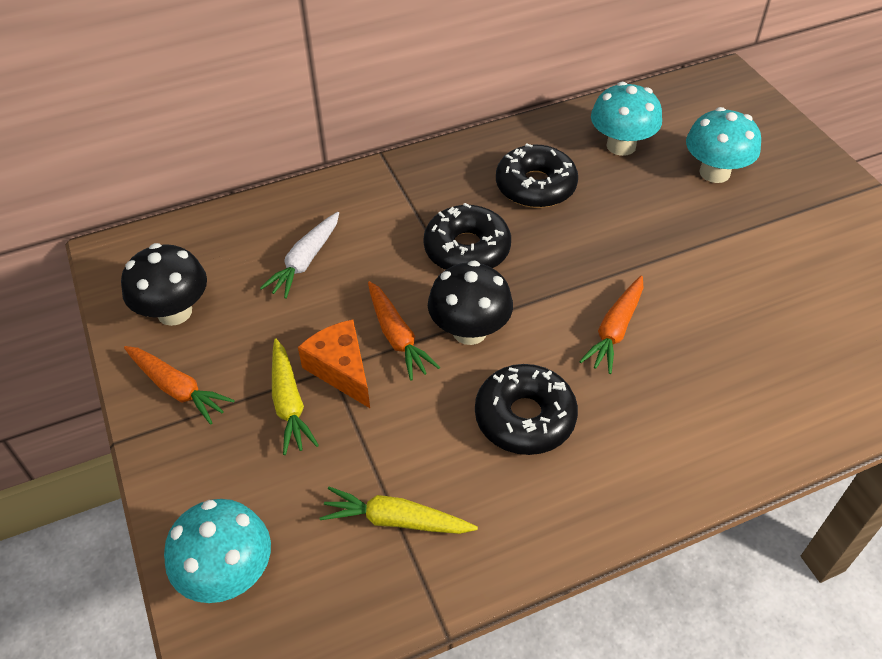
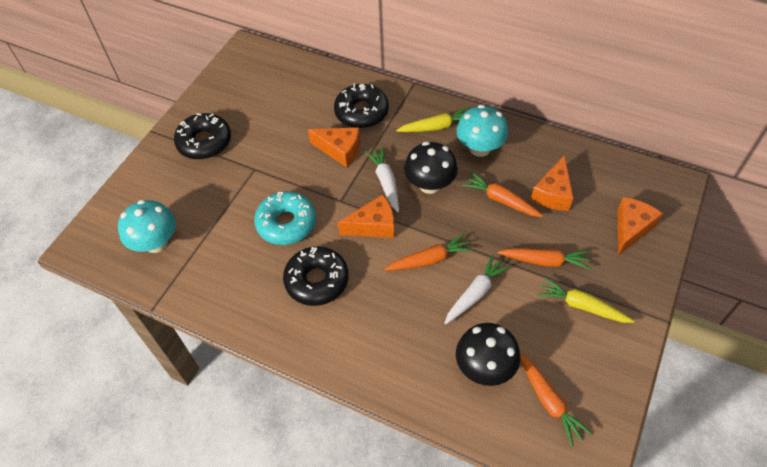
orange carrot: [124,346,235,424] [368,281,440,381] [579,275,643,374] = 3 -> [384,234,473,271] [462,172,543,217] [498,248,591,269] [520,353,592,446] = 4
orange cheese: [298,319,370,408] = 1 -> [308,128,360,167] [338,194,395,238] [531,155,574,211] [617,197,663,256] = 4
turquoise donut: none = 0 -> [254,191,316,245] = 1
turquoise mushroom: [164,499,271,603] [591,82,662,156] [686,107,761,183] = 3 -> [118,200,176,253] [456,105,508,157] = 2
white carrot: [260,212,339,299] = 1 -> [365,147,399,212] [445,254,510,324] = 2

